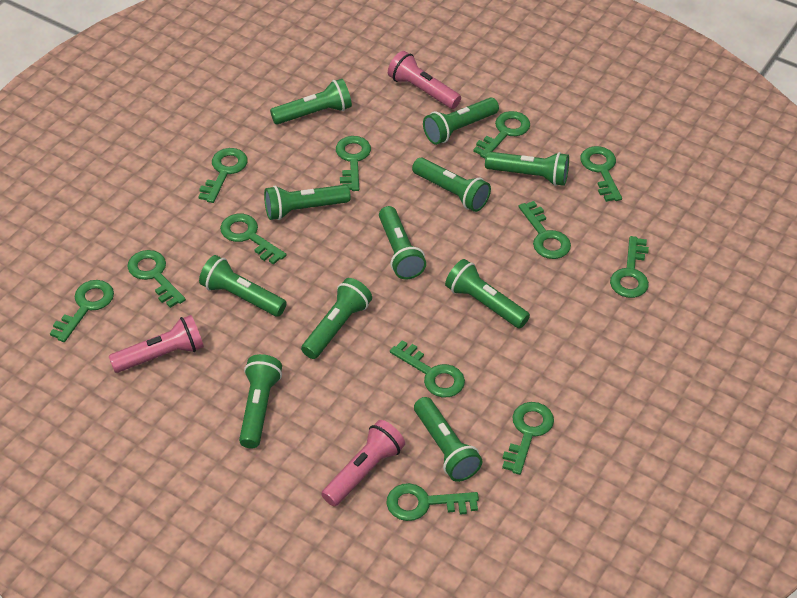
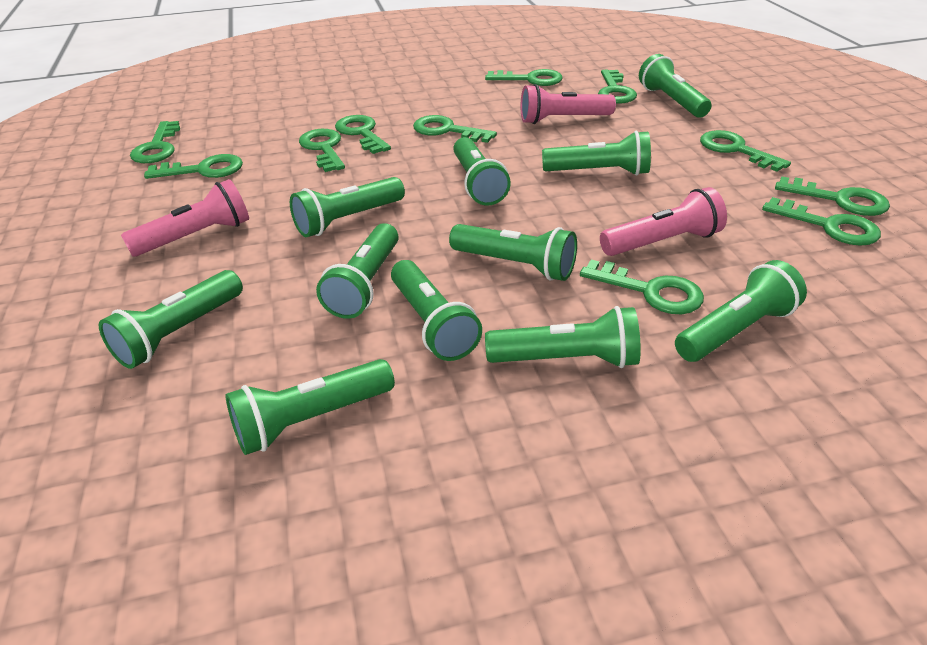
green key: [50,280,114,342] [128,250,186,308] [198,148,248,203] [220,214,286,265] [336,136,371,191] [386,483,479,521] [390,340,465,398] [473,111,530,158] [502,402,554,475] [518,201,571,259] [580,146,622,202] [610,236,649,298] = 12 -> [130,121,180,163] [144,154,243,179] [299,129,345,172] [335,115,391,154] [413,115,497,143] [485,69,563,86] [580,260,704,314] [598,70,637,104] [700,130,791,172] [762,197,881,246] [775,176,890,216] = 11

